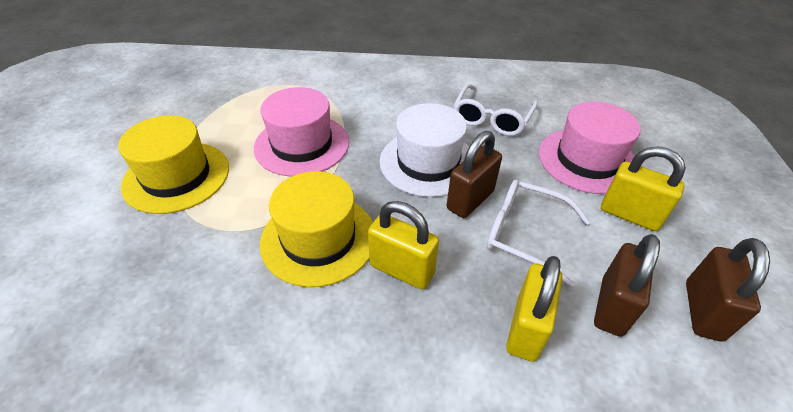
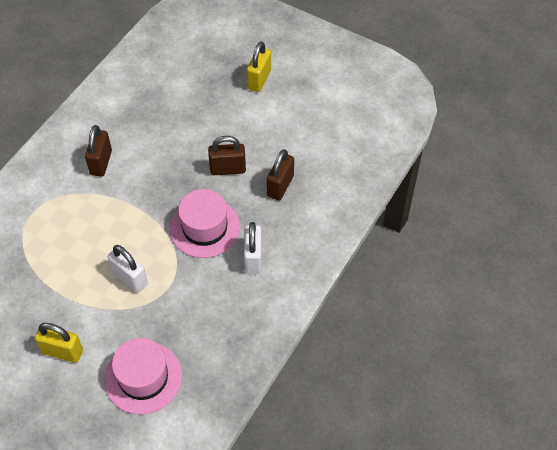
white glasses: [454,84,538,136] [487,180,590,287] = 2 -> none = 0
white hat: [380,103,469,197] = 1 -> none = 0
white padlock: none = 0 -> [108,245,148,293] [244,222,262,274] = 2
yellow hat: [118,115,229,214] [260,171,373,287] = 2 -> none = 0
yellow padlock: [368,201,439,290] [506,256,563,362] [601,146,686,231] = 3 -> [35,323,83,363] [247,42,271,92] = 2

